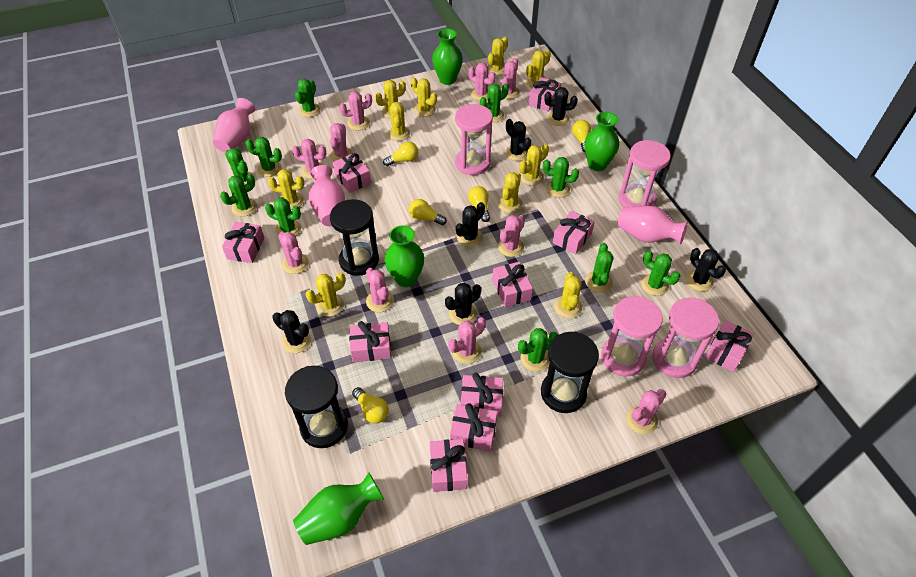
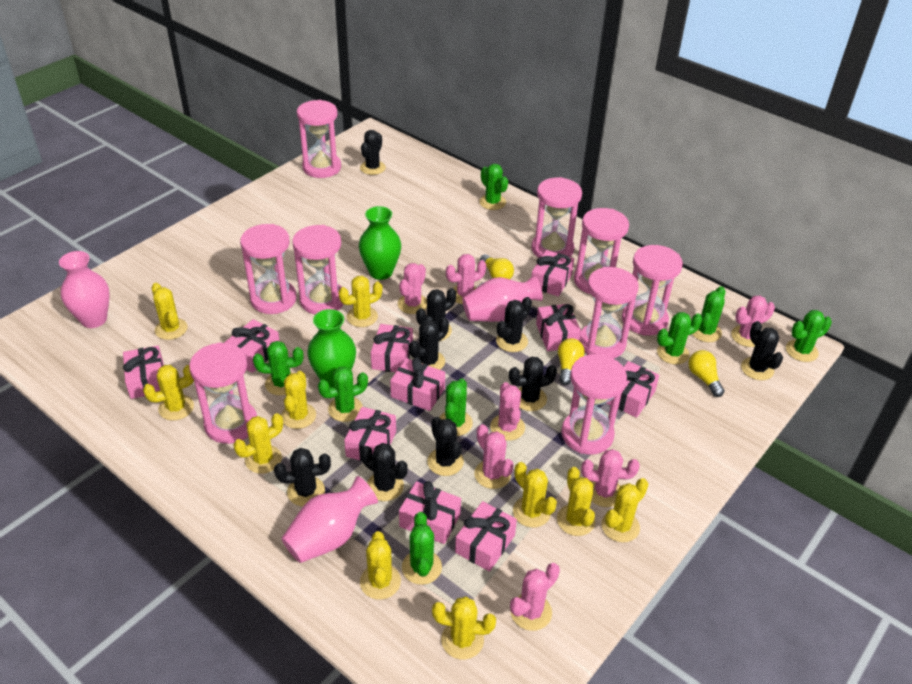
black cactus: [272,310,311,353] [445,283,481,325] [456,202,485,247] [505,119,531,161] [544,87,578,126] [686,248,726,292] = 6 -> [274,448,331,506] [360,130,386,175] [361,443,408,501] [409,318,449,370] [416,288,456,341] [427,417,464,476] [496,297,532,352] [509,357,557,411] [741,321,783,380] = 9
black hourglass: [285,366,348,448] [330,199,379,276] [541,332,599,413] = 3 -> none = 0
green cactus: [220,174,257,217] [225,148,255,185] [245,137,282,177] [265,197,301,236] [295,79,321,117] [480,84,509,123] [518,328,558,372] [543,157,579,198] [585,243,614,293] [641,250,680,296] = 10 -> [253,341,303,396] [318,367,368,422] [402,512,442,585] [439,378,473,436] [479,164,508,210] [657,312,702,365] [692,286,725,342] [786,310,832,362] = 8
green vase: [293,473,384,545] [385,226,424,287] [432,29,463,85] [585,112,619,171] = 4 -> [307,309,356,387] [359,206,401,280] = 2
pink cactus: [278,232,309,274] [292,139,326,179] [330,123,353,161] [339,91,372,130] [366,268,394,312] [448,317,486,364] [468,63,496,101] [498,215,525,257] [500,58,520,99] [626,389,667,435] = 10 -> [398,263,427,314] [446,254,486,304] [474,424,514,489] [490,382,525,441] [510,563,560,631] [581,449,640,507] [731,296,775,347] = 7
pink hourglass: [455,104,493,175] [601,296,663,376] [619,140,671,207] [653,297,719,378] = 4 -> [189,342,257,444] [240,224,297,314] [292,225,344,315] [297,100,341,178] [532,177,582,258] [561,354,627,454] [574,208,629,294] [579,267,639,359] [622,245,683,336] = 9
yellow light bulb: [352,387,389,424] [383,142,418,166] [409,199,447,225] [468,186,490,222] [572,120,591,152] = 5 -> [480,254,514,279] [558,338,585,385] [688,350,725,397] = 3

